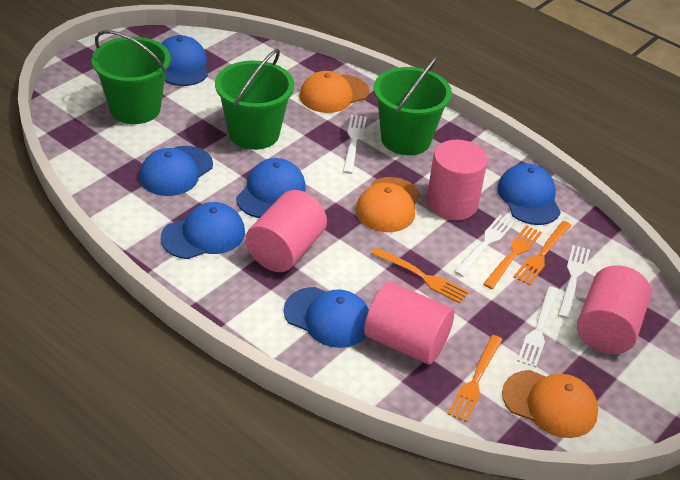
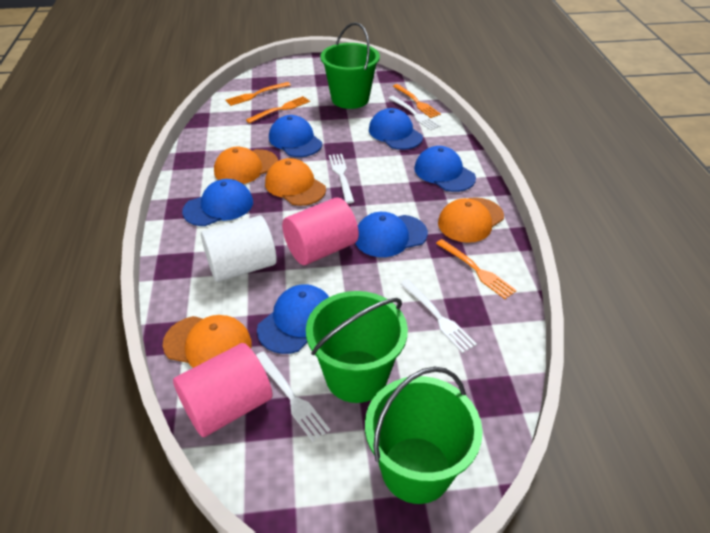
orange cap: [299,71,369,113] [355,177,420,232] [502,370,598,438] = 3 -> [163,315,251,368] [214,147,278,184] [265,158,326,206] [438,197,504,243] = 4
pink cylinder: [246,190,327,272] [364,282,454,364] [427,139,488,220] [577,265,651,354] = 4 -> [173,343,273,437] [282,197,359,265] = 2
white cylinder: none = 0 -> [201,216,277,282] = 1

